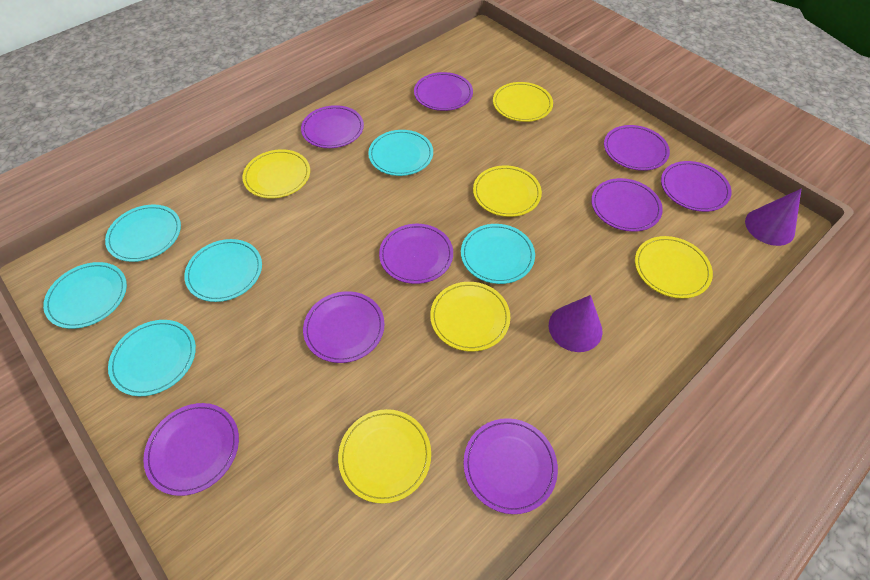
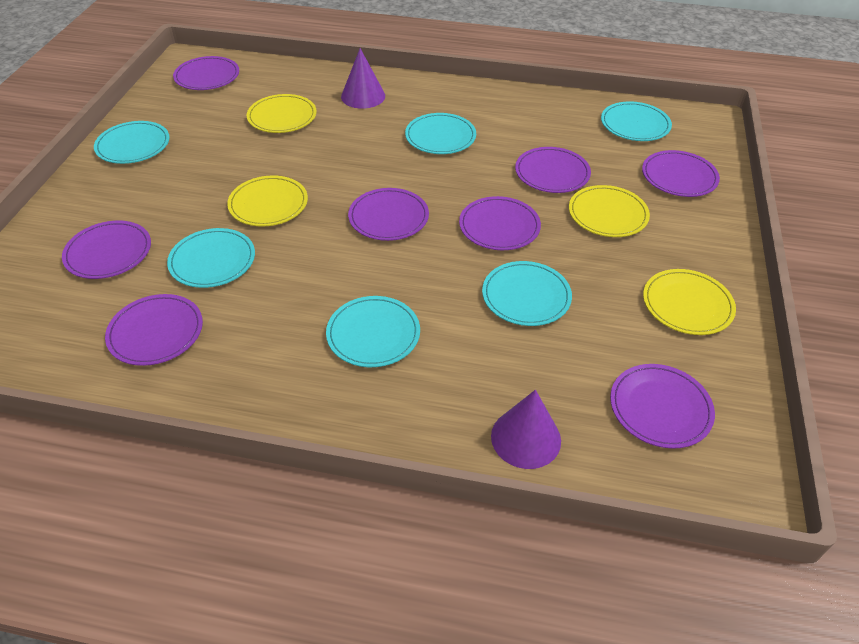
purple plate: [143,403,239,496] [301,105,364,148] [303,291,385,363] [379,224,453,284] [414,72,473,111] [464,418,558,514] [591,178,663,232] [604,125,670,171] [661,161,731,212] = 9 -> [62,220,151,279] [105,294,203,366] [173,56,239,90] [348,188,429,241] [459,196,541,250] [515,147,591,193] [610,364,715,449] [642,150,720,197] = 8
yellow plate: [242,149,310,198] [338,409,431,504] [430,282,510,352] [473,165,542,217] [493,82,553,122] [635,236,713,298] = 6 -> [227,175,308,226] [247,94,317,133] [569,185,650,237] [643,269,736,335] = 4

